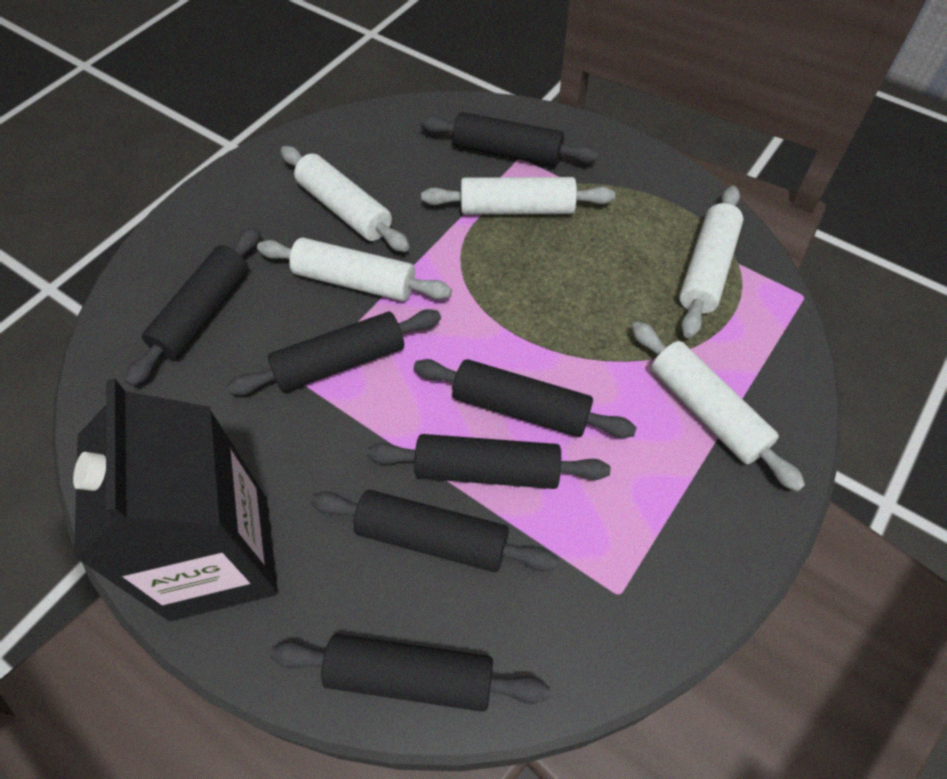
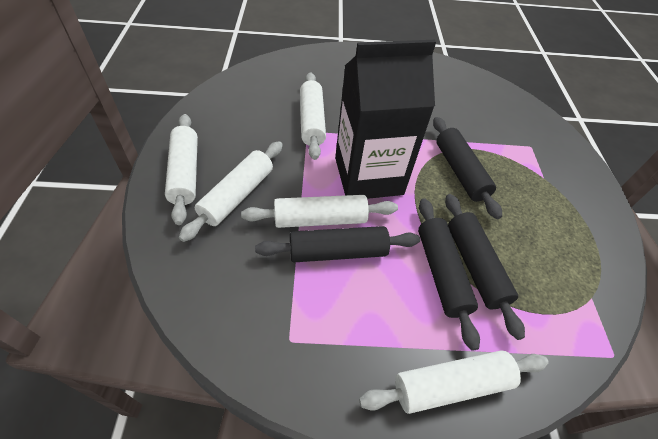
black rolling pin: [125,227,260,386] [227,309,441,395] [270,634,550,712] [310,490,557,572] [367,434,611,489] [414,359,637,438] [421,112,599,166] = 7 -> [255,226,420,262] [418,198,480,351] [433,117,502,219] [445,194,525,340] = 4

